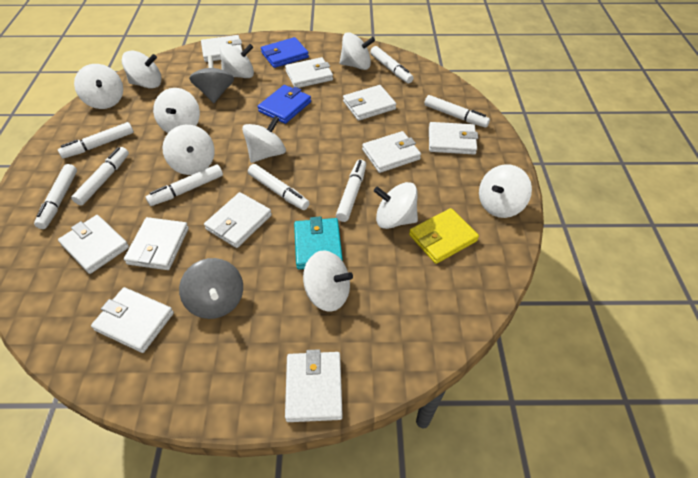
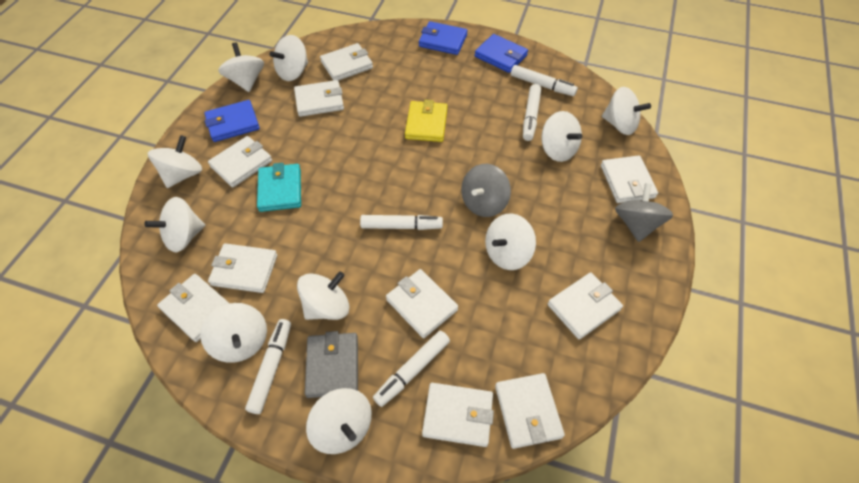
blue wallet: [258,85,311,124] [261,37,309,68] = 2 -> [204,100,260,142] [419,21,468,55] [475,34,528,73] = 3
grey wallet: none = 0 -> [305,331,358,398] = 1
white marker: [34,164,77,229] [58,122,134,159] [71,147,129,206] [146,164,223,206] [248,164,309,210] [336,160,366,222] [370,46,414,84] [424,95,490,128] = 8 -> [245,319,291,414] [360,215,443,230] [373,331,450,407] [511,65,578,96] [523,84,541,141] = 5

